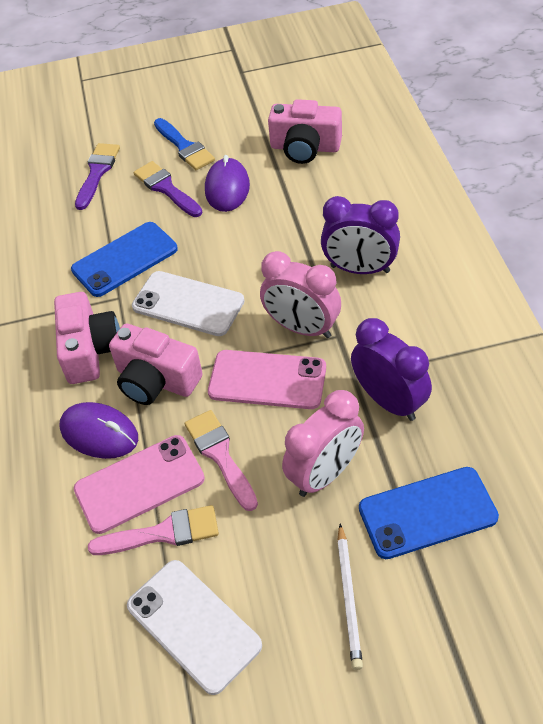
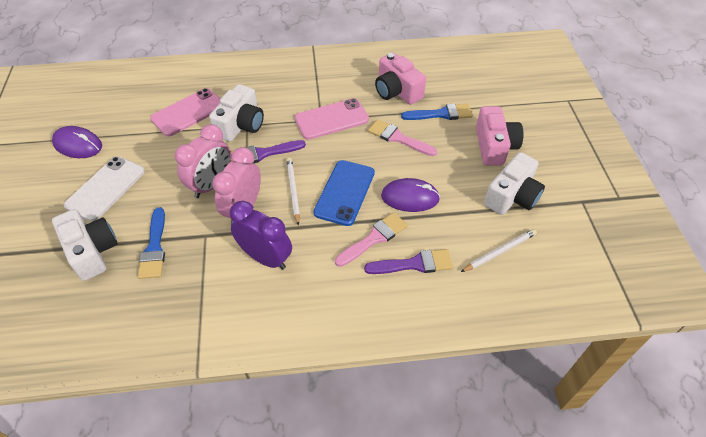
blue brush: [154,118,215,170] = 1 -> [138,207,165,279] [401,104,473,120] = 2
blue phone: [71,222,178,297] [359,467,499,559] = 2 -> [313,160,375,226] = 1
pink camera: [54,292,120,384] [109,324,203,405] [268,99,342,164] = 3 -> [375,53,426,105] [476,106,523,165] = 2
purple clock: [321,196,400,274] [351,318,432,421] = 2 -> [230,201,292,270] = 1
white camera: none = 0 -> [52,209,118,281] [209,84,264,142] [484,152,545,215] = 3
white pencil: [337,524,363,670] = 1 -> [286,158,300,226] [461,229,537,272] = 2
white phone: [127,560,262,695] [132,271,245,336] = 2 -> [64,156,145,222] = 1

